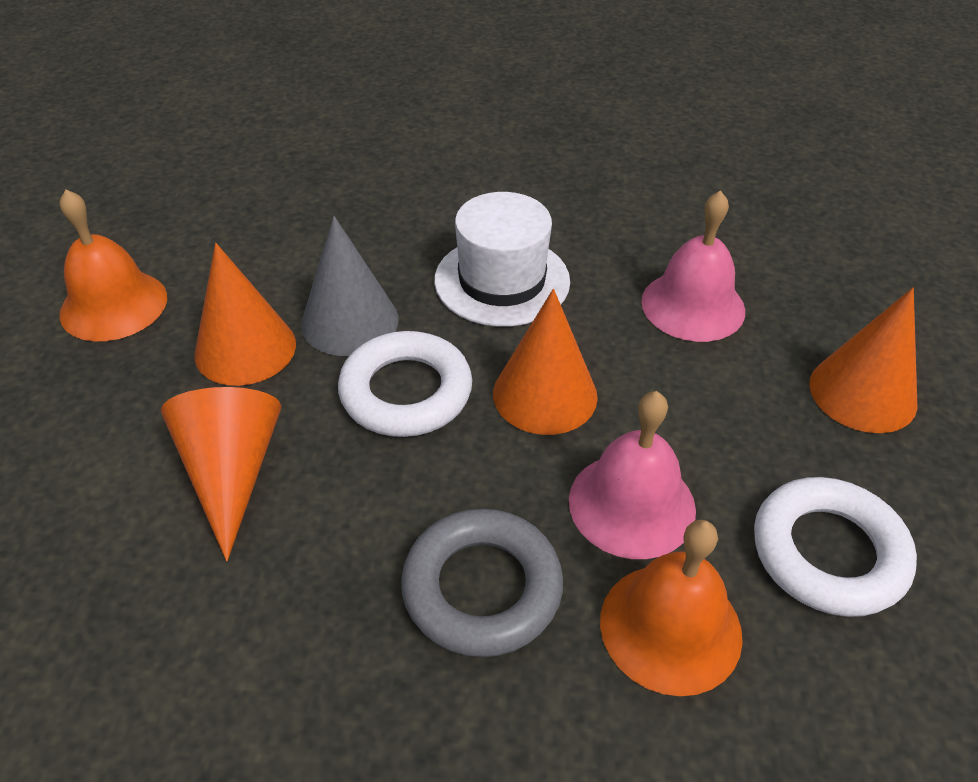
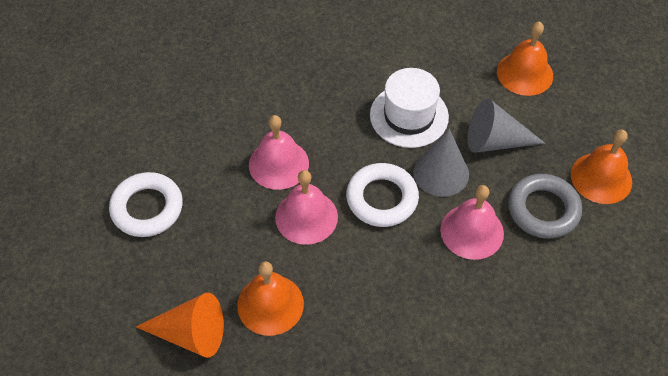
grey cone: [301,216,398,356] = 1 -> [413,129,469,197] [468,98,545,153] = 2
orange bell: [59,189,167,341] [600,520,743,696] = 2 -> [237,261,304,336] [497,21,553,96] [571,130,632,204] = 3
orange cone: [161,387,281,561] [194,243,296,386] [493,289,598,435] [809,288,918,433] = 4 -> [136,293,224,358] = 1
pink bell: [569,391,696,559] [641,190,745,342] = 2 -> [249,115,309,190] [275,170,338,245] [440,185,504,260] = 3

